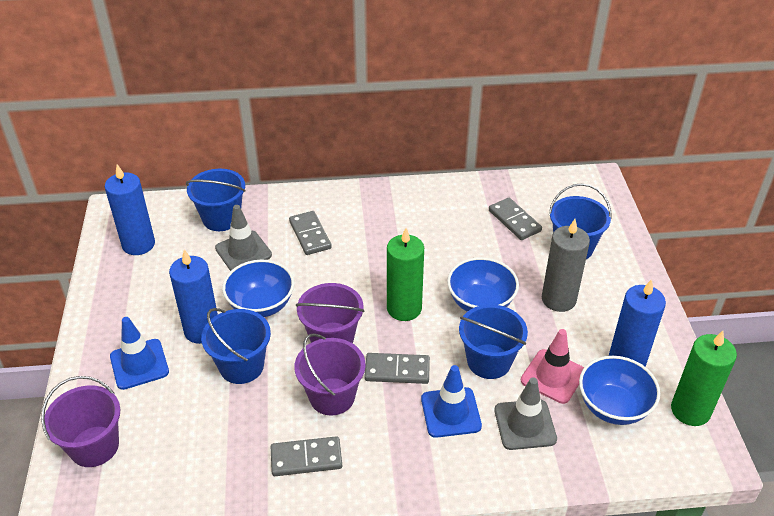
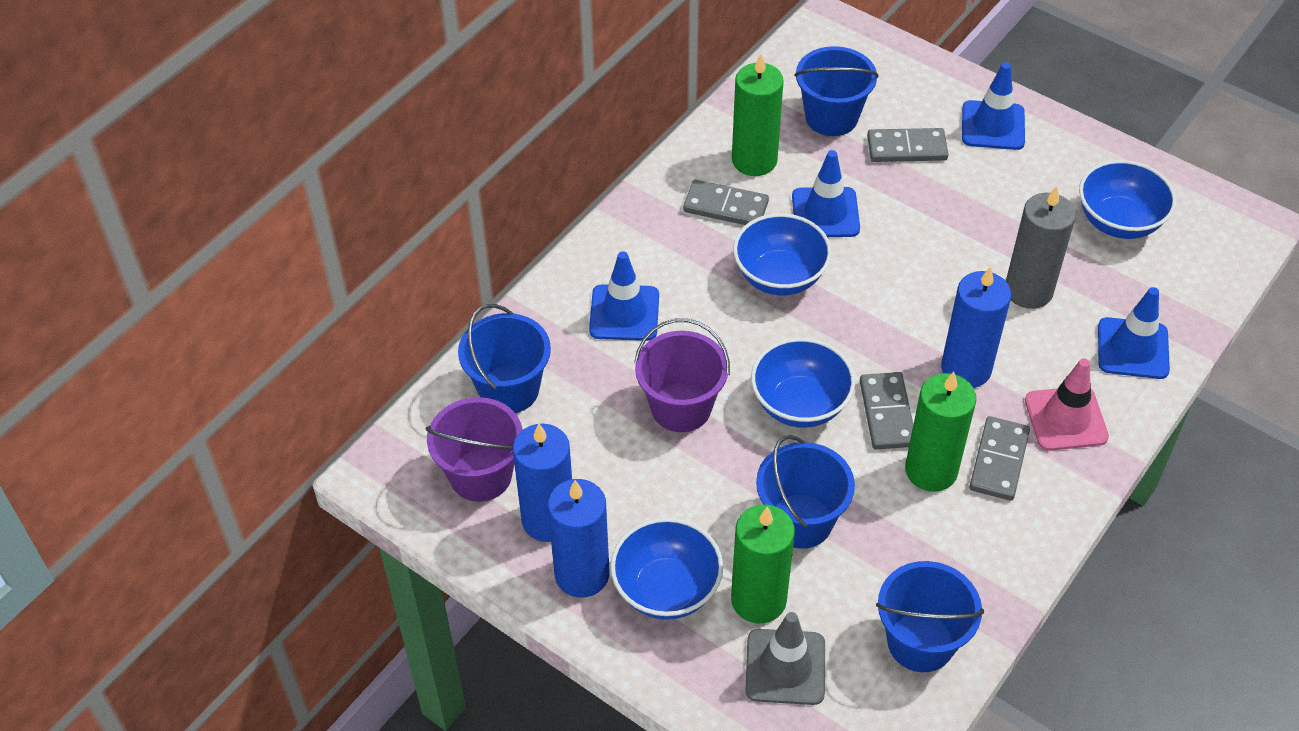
blue bowl: [222,260,294,317] [447,257,519,312] [579,356,660,425] = 3 -> [610,518,723,620] [733,213,832,295] [751,338,855,428] [1079,160,1176,239] = 4
blue traffic cone: [110,317,169,390] [421,365,482,438] = 2 -> [589,251,659,341] [792,150,860,237] [962,62,1025,150] [1098,287,1170,379] = 4
green candle: [387,228,424,321] [671,331,737,426] = 2 -> [731,505,795,623] [732,54,784,176] [905,372,976,492] = 3
grey traffic cone: [215,205,272,271] [494,377,557,450] = 2 -> [745,612,825,705] = 1
purple bucket: [41,376,121,467] [295,333,366,416] [296,283,365,343] = 3 -> [426,397,523,502] [634,318,730,432] = 2

